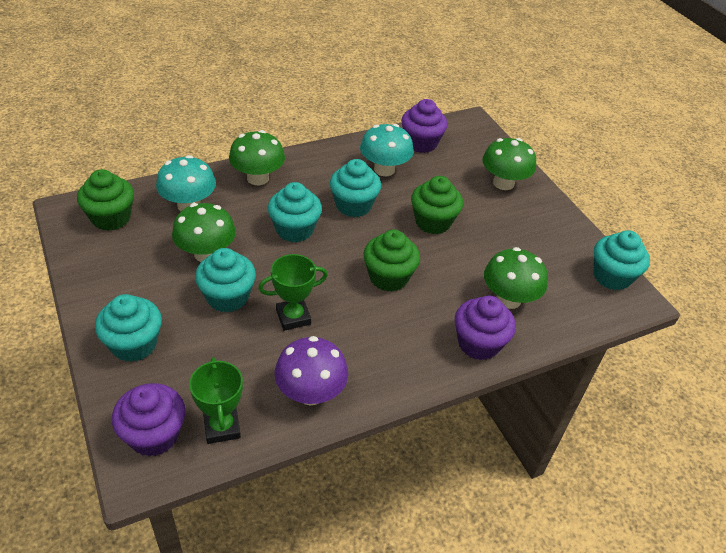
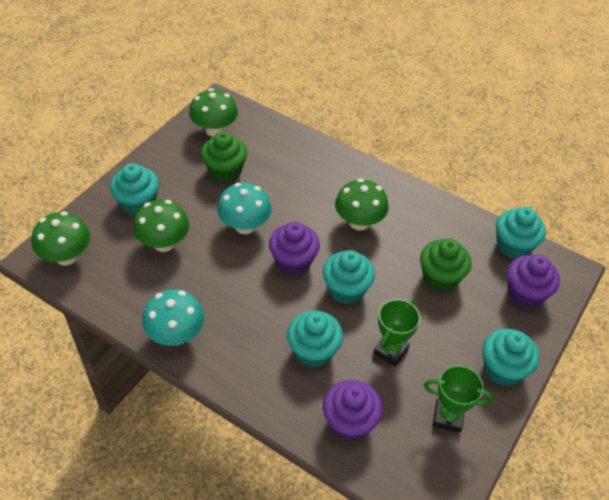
green cupcake: [77,169,134,231] [363,230,420,292] [411,176,463,234] = 3 -> [201,131,247,182] [420,238,472,292] = 2
purple mushroom: [275,336,348,405] = 1 -> none = 0

